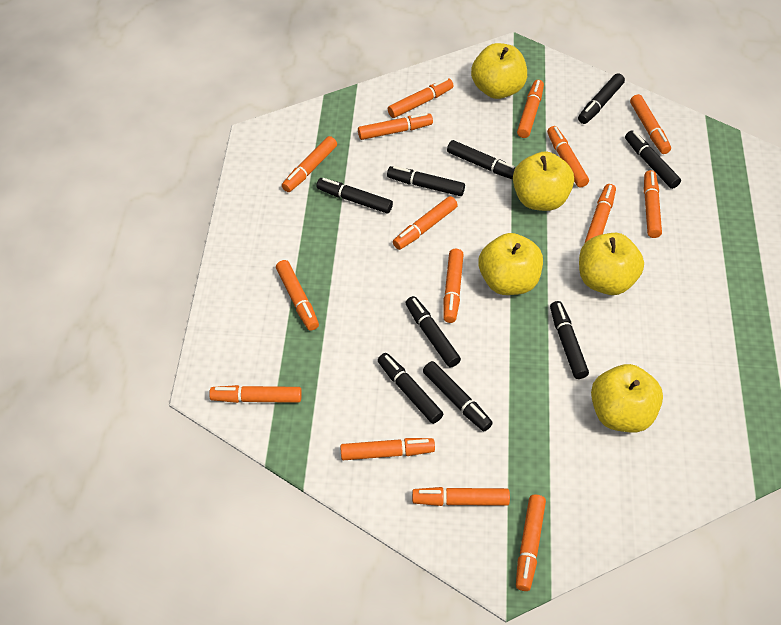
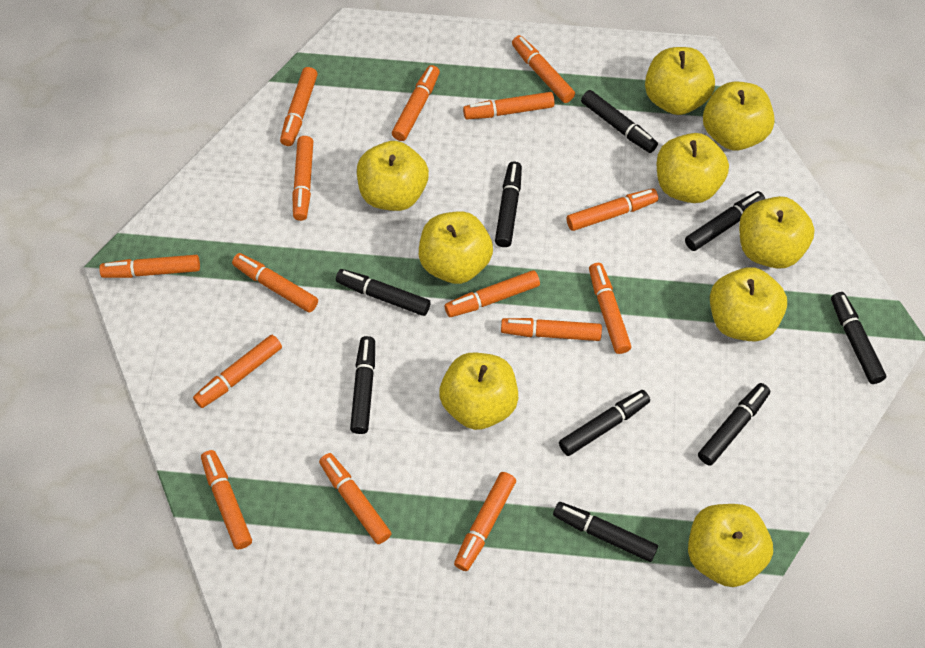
yellow apple: [471,43,527,99] [479,233,543,295] [513,151,574,211] [579,233,644,295] [591,364,663,432] = 5 -> [357,141,429,211] [419,211,493,284] [439,353,518,430] [645,47,715,115] [657,133,729,203] [688,504,773,587] [703,82,775,150] [710,267,787,342] [739,196,815,269] = 9

